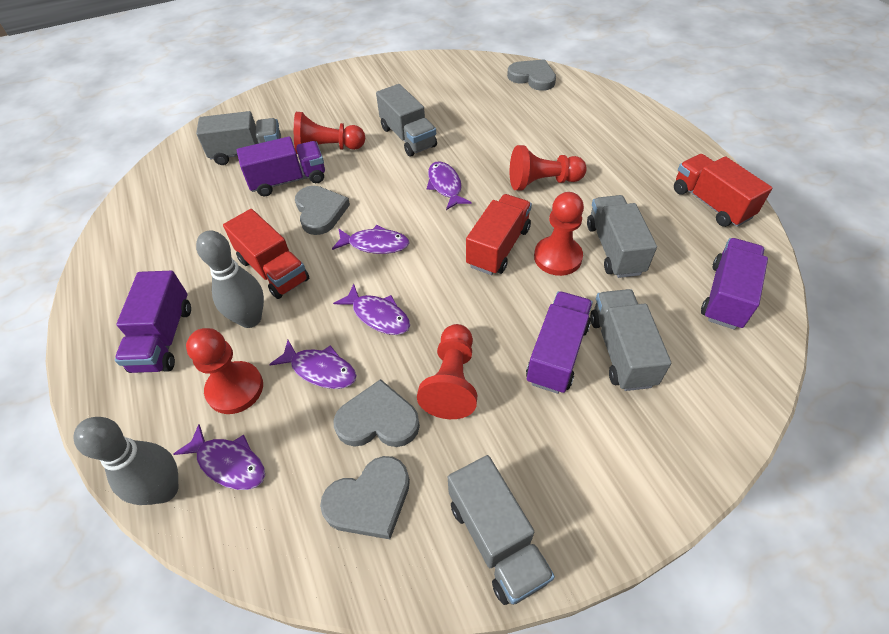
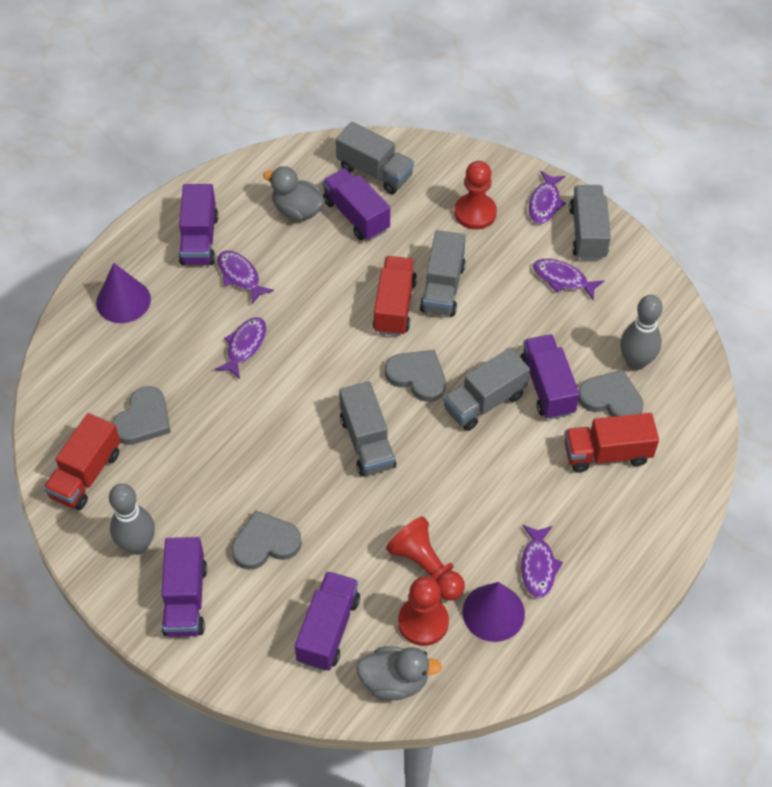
grey duck: none = 0 -> [263,166,325,221] [356,646,442,700] = 2
purple cone: none = 0 -> [96,263,151,323] [462,582,525,642] = 2
purple truck: [115,271,191,373] [237,136,325,196] [526,291,593,394] [701,238,768,330] = 4 -> [162,537,207,637] [179,184,219,265] [295,571,360,671] [322,168,390,241] [520,334,580,419] = 5
red pawn: [186,328,263,414] [294,112,365,154] [417,324,477,419] [510,145,587,190] [534,192,584,276] = 5 -> [386,516,465,601] [398,576,449,646] [454,161,497,230] = 3

